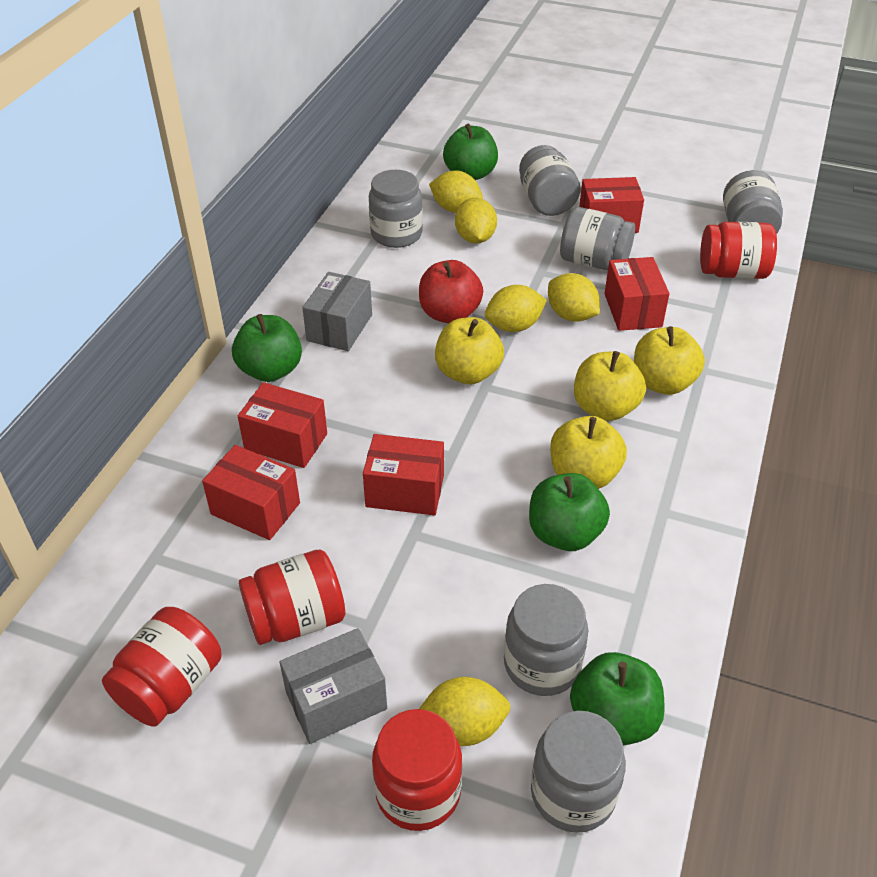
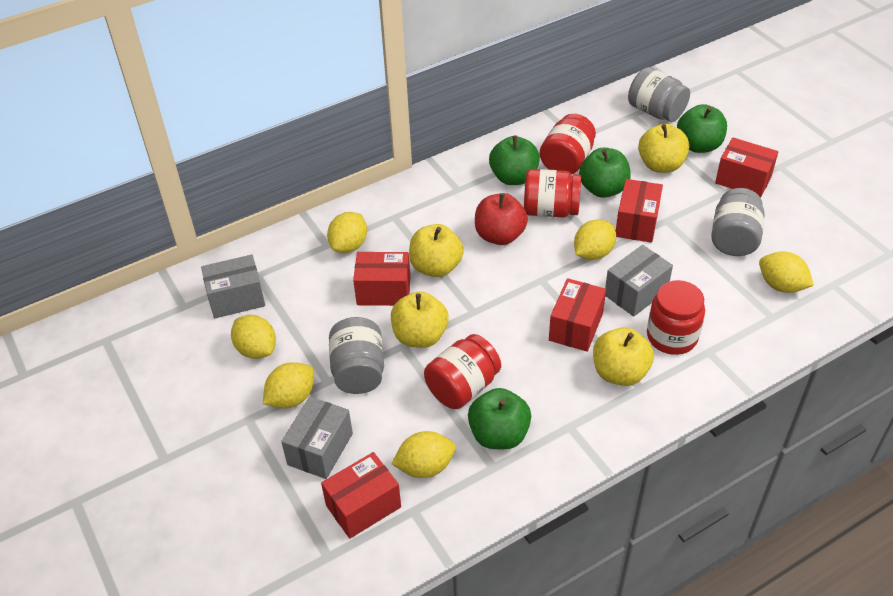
grey box: [280,628,387,744] [302,272,372,351] = 2 -> [201,255,265,318] [281,397,353,479] [605,245,673,317] = 3
grey jar: [369,170,423,248] [504,584,588,696] [519,145,581,216] [531,711,626,833] [560,207,635,270] [723,170,783,234] = 6 -> [329,317,384,394] [628,67,690,122] [711,188,764,256] = 3
yellow lemon: [419,677,510,746] [429,171,483,213] [455,198,497,243] [485,285,547,332] [548,273,600,322] = 5 -> [231,315,276,359] [263,362,314,409] [327,212,367,253] [391,431,456,478] [574,219,616,260] [759,252,814,293] = 6

